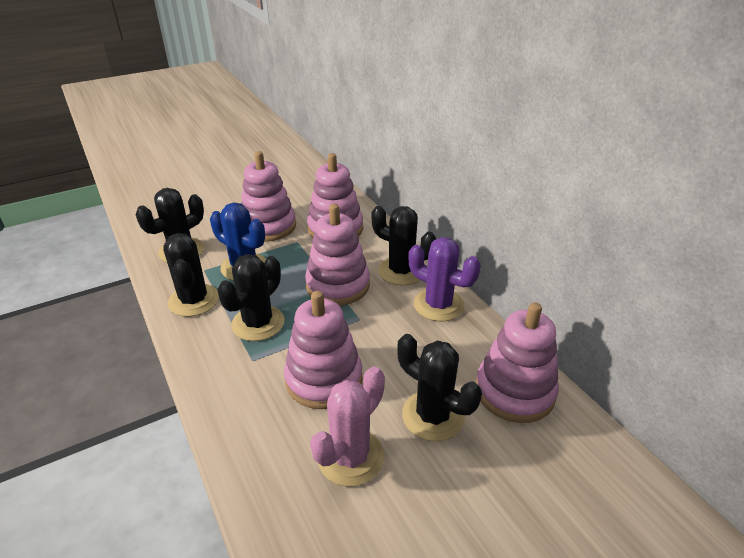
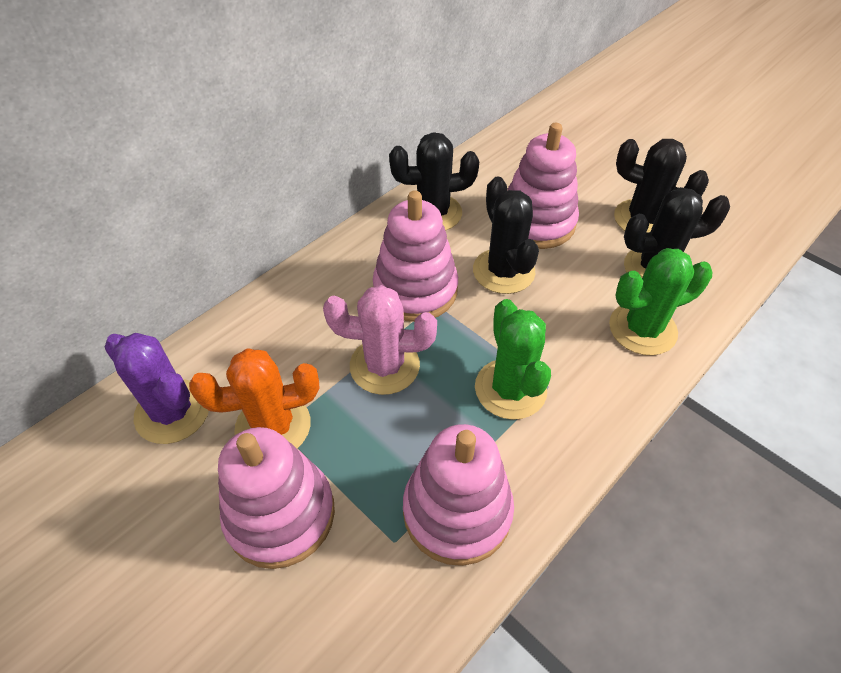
black cactus: [136,188,204,263] [163,233,219,317] [217,254,284,341] [371,206,436,285] [397,334,482,441] = 5 -> [389,132,479,231] [473,176,539,294] [614,139,709,233] [624,187,730,278] = 4
blue cactus: [210,203,266,281] = 1 -> none = 0
green cactus: none = 0 -> [475,299,551,420] [609,248,712,356] = 2
orange cactus: none = 0 -> [189,348,319,449] = 1
pink stacking toy: [241,151,296,242] [284,291,362,409] [305,204,370,306] [307,153,363,238] [476,302,559,423] = 5 -> [218,427,335,569] [373,190,458,322] [403,424,514,566] [507,123,579,249] = 4

